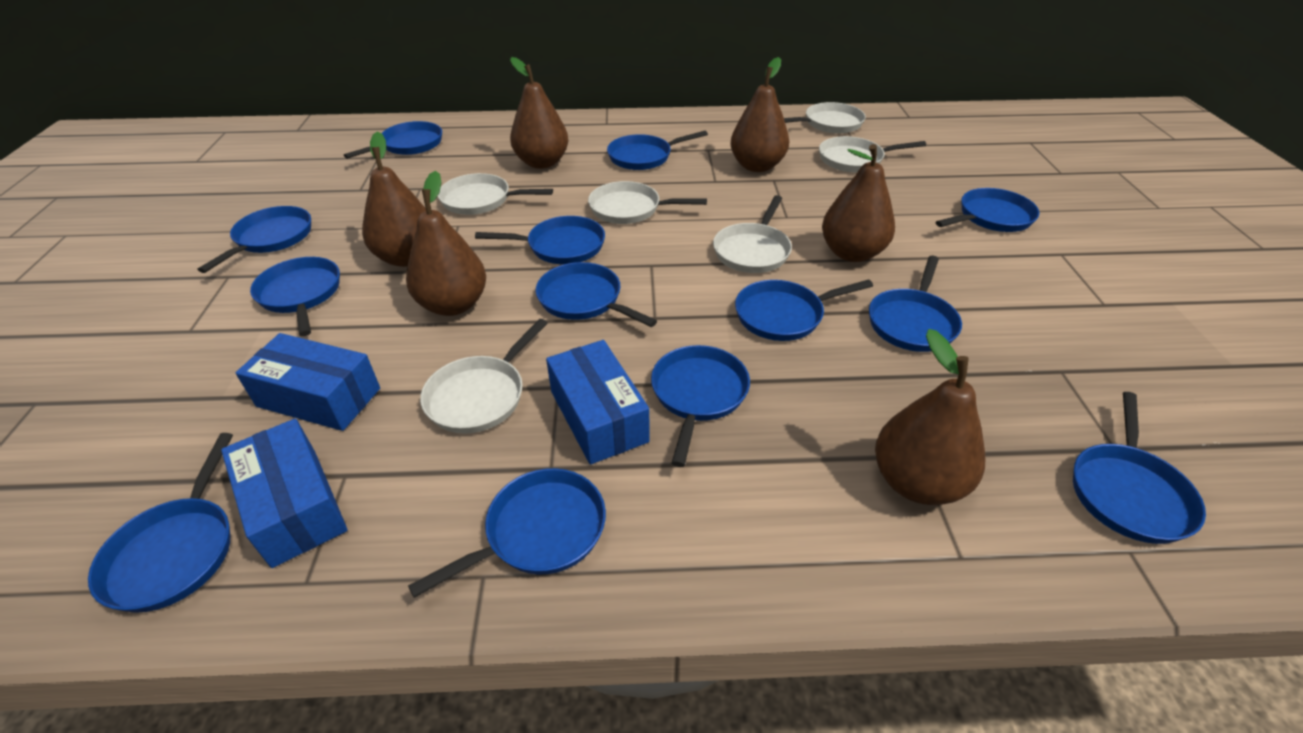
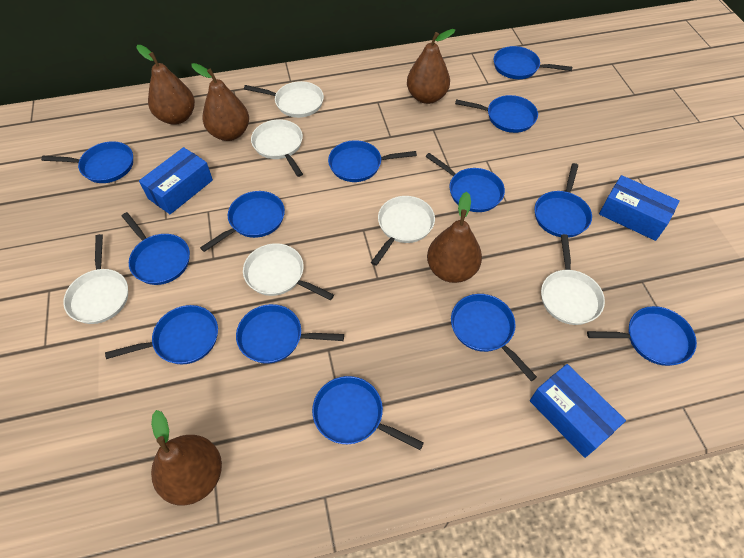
brown pear: [362,132,426,267] [406,171,486,316] [510,57,568,169] [730,57,789,172] [822,144,895,262] [875,329,985,505] = 6 -> [136,45,195,125] [151,410,222,506] [191,63,249,141] [407,29,455,104] [427,192,482,283] = 5

